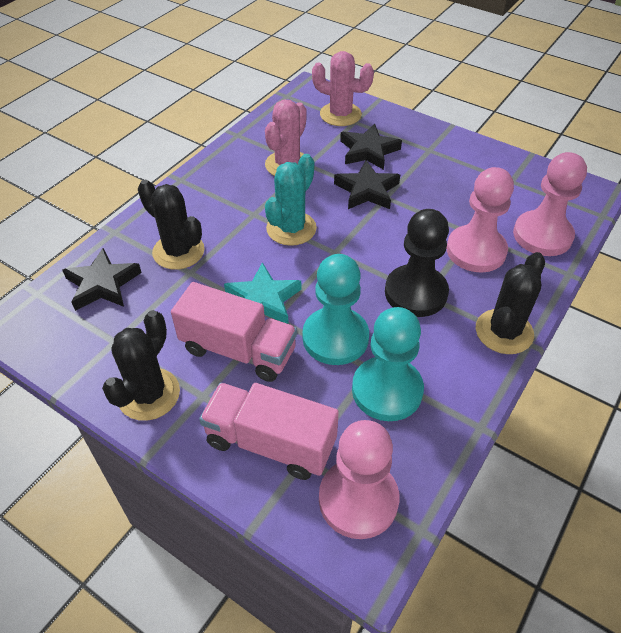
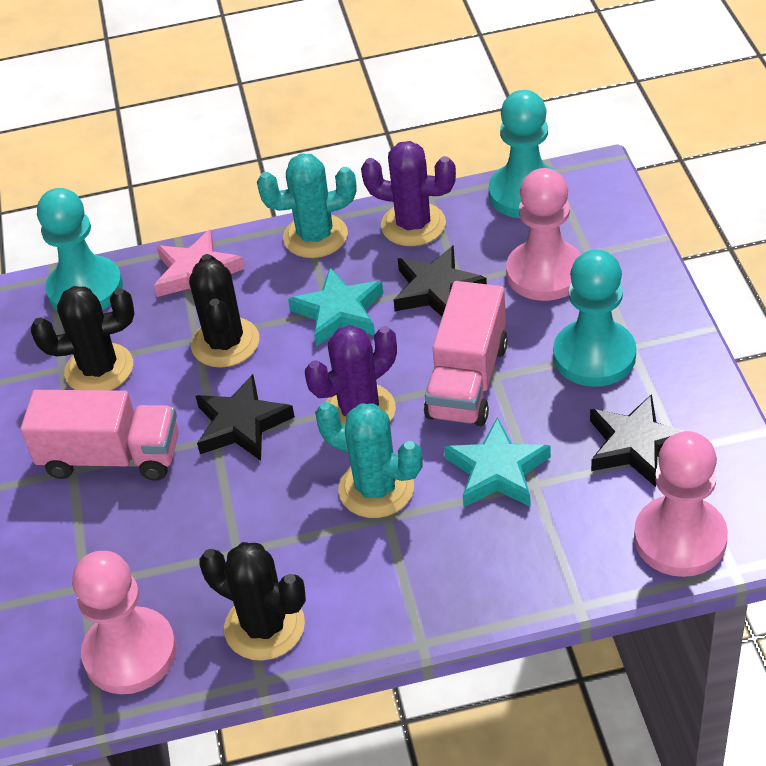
black pawn: [385,209,449,317] = 1 -> none = 0
pink cactus: [265,99,307,176] [312,51,374,126] = 2 -> none = 0
pink star: none = 0 -> [154,229,245,297] = 1
purple cactus: none = 0 -> [305,325,397,426] [361,141,456,246] = 2
turquoise cactus: [265,154,317,246] = 1 -> [257,153,356,258] [315,402,423,518] = 2
turquoise pawn: [302,254,369,365] [352,307,424,421] = 2 -> [37,188,123,310] [489,90,557,218] [553,249,636,387] = 3
turquoise star: [224,262,301,324] = 1 -> [288,268,383,346] [444,417,551,507] = 2

